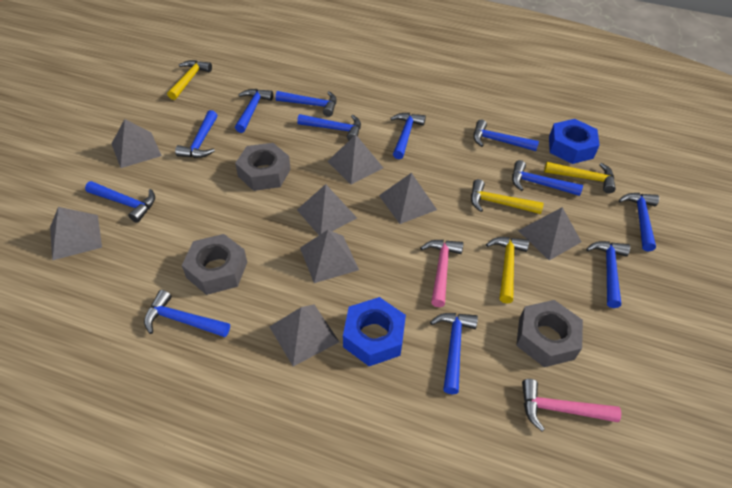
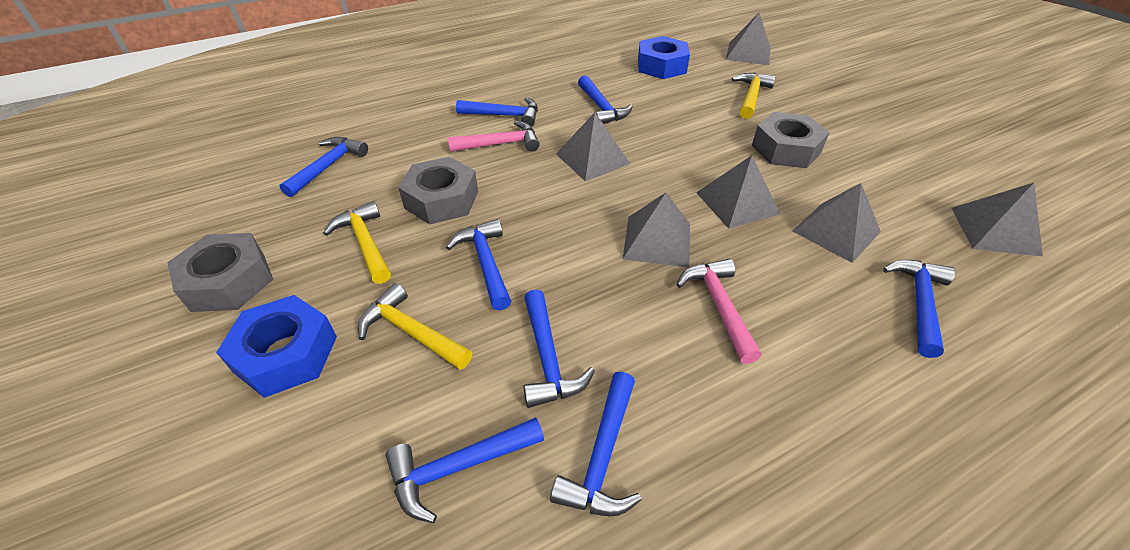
blue hammer: [85,181,155,223] [144,290,230,337] [175,110,217,158] [235,89,273,133] [275,91,337,117] [297,114,361,140] [390,113,426,159] [430,313,478,394] [473,119,539,151] [512,160,583,196] [586,241,630,308] [619,193,659,252] = 12 -> [279,137,368,197] [385,417,544,523] [446,219,511,310] [456,97,538,127] [523,289,595,408] [550,372,642,516] [578,75,633,124] [883,260,955,358] = 8
grey pyramid: [50,207,102,260] [112,119,162,168] [269,304,339,366] [297,184,357,235] [300,230,359,283] [327,135,383,184] [379,173,437,224] [518,207,581,260] = 8 -> [556,112,630,181] [623,193,690,268] [696,155,780,229] [726,13,771,65] [793,183,881,263] [952,183,1043,257] = 6
yellow hammer: [167,60,212,100] [471,179,544,214] [486,237,529,303] [544,162,616,193] = 4 -> [323,201,391,284] [358,283,472,370] [732,73,776,119] = 3

